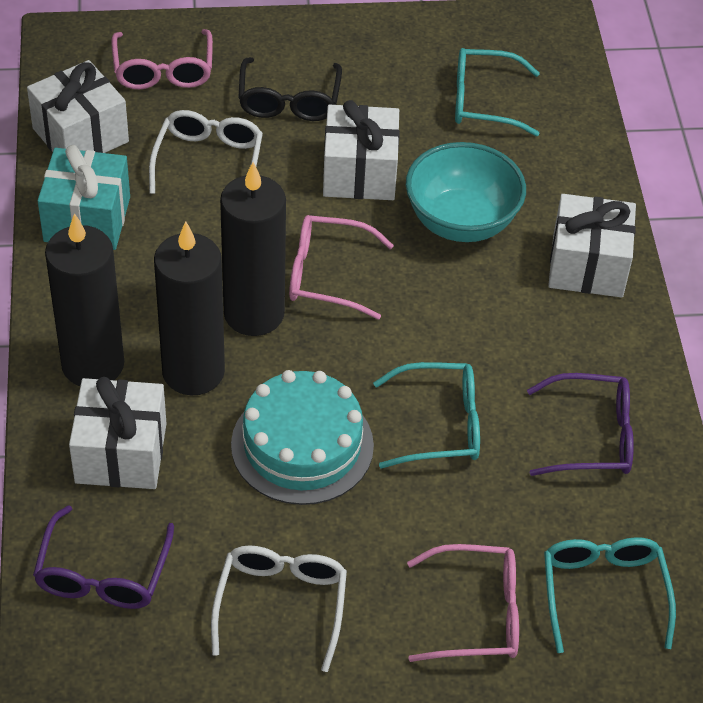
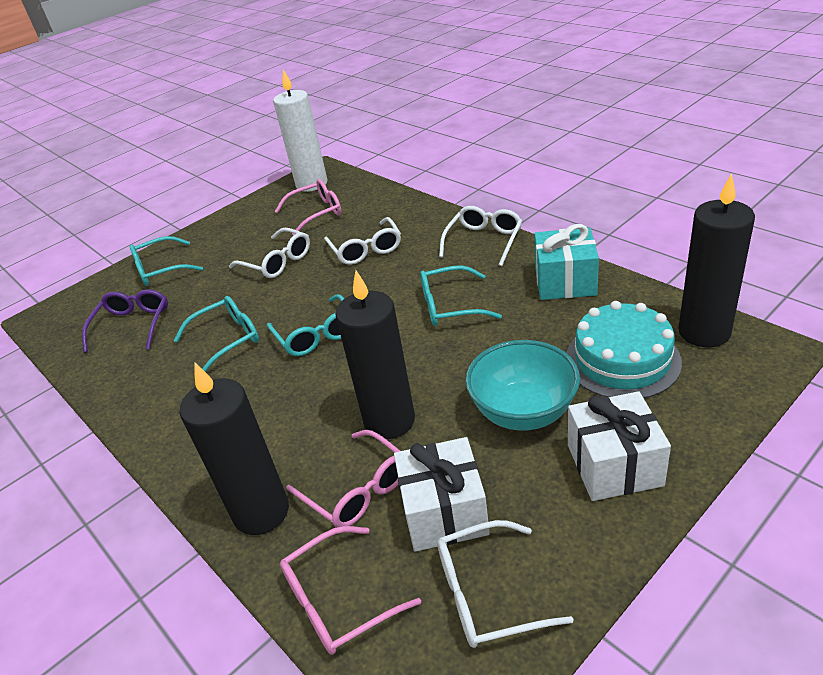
black glasses: [238,57,342,121] = 1 -> none = 0
purple glasses: [33,505,174,609] [527,373,634,476] = 2 -> [82,289,168,353] = 1
turquoise glasses: [373,362,480,468] [455,48,540,136] [544,537,676,653] = 3 -> [130,236,203,286] [174,296,259,372] [267,294,344,356] [420,265,502,326] = 4
white candle: none = 0 -> [273,69,327,192] = 1
white gift: [27,60,129,153] [69,377,167,489] [323,100,400,200] [548,194,636,297] = 4 -> [394,437,490,552] [568,391,671,501] = 2
white glasses: [149,110,263,194] [211,545,347,672] = 2 -> [229,228,310,278] [324,217,401,265] [437,520,574,648] [439,206,522,266] = 4

